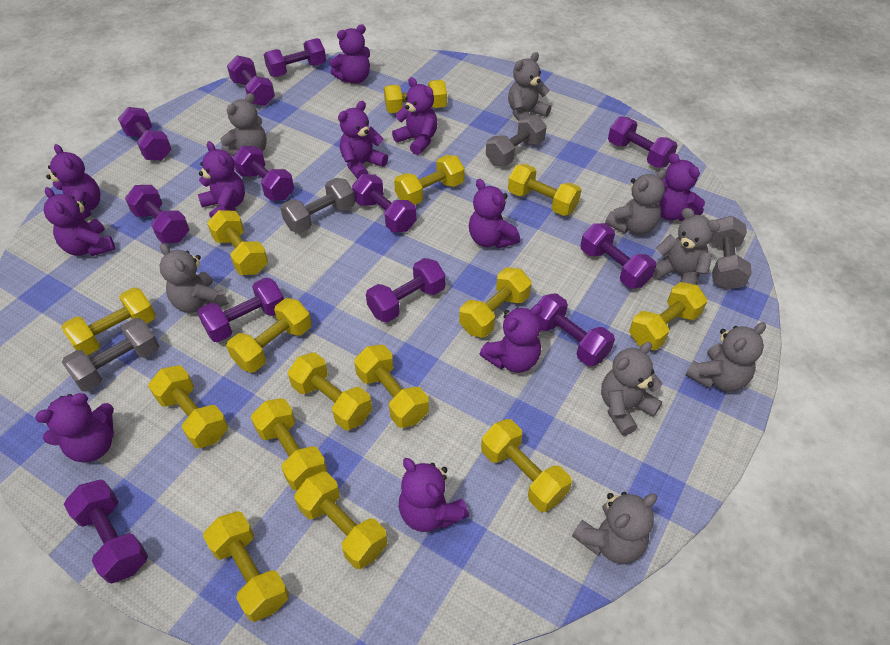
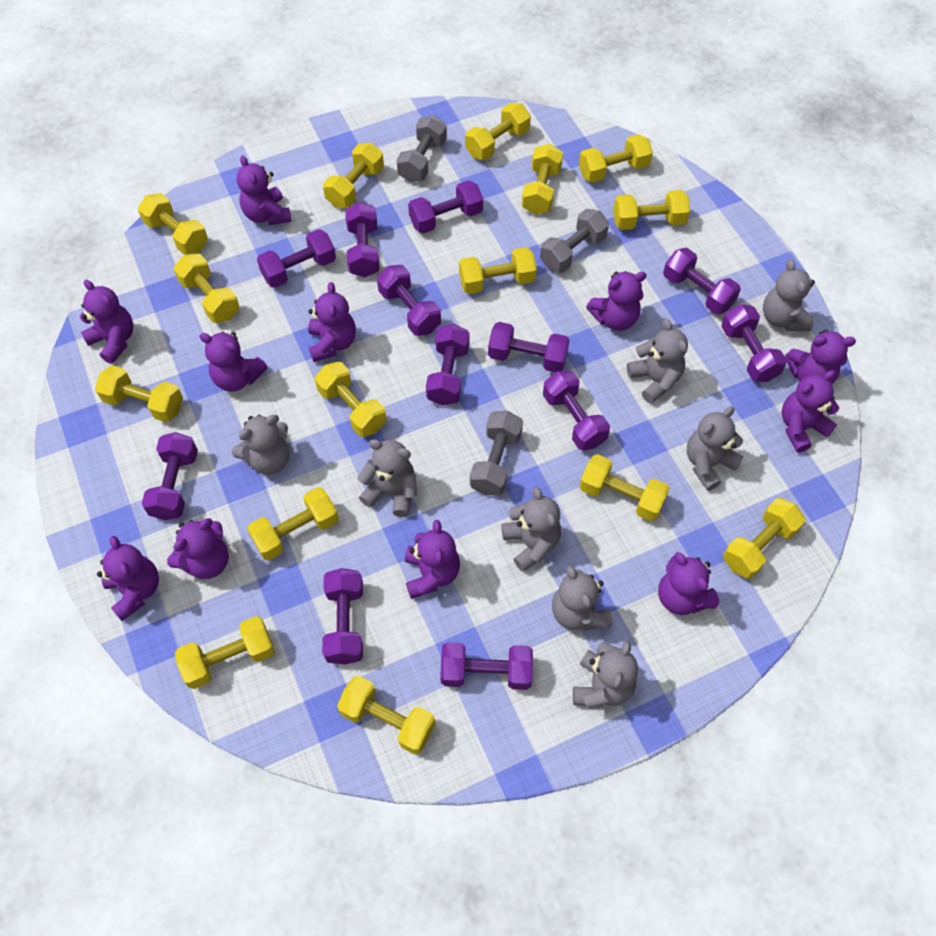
grey dumbbell: [62,318,159,392] [280,178,355,233] [486,115,547,166] [710,216,752,290] = 4 -> [397,115,447,183] [470,411,523,495] [540,209,609,273] = 3

